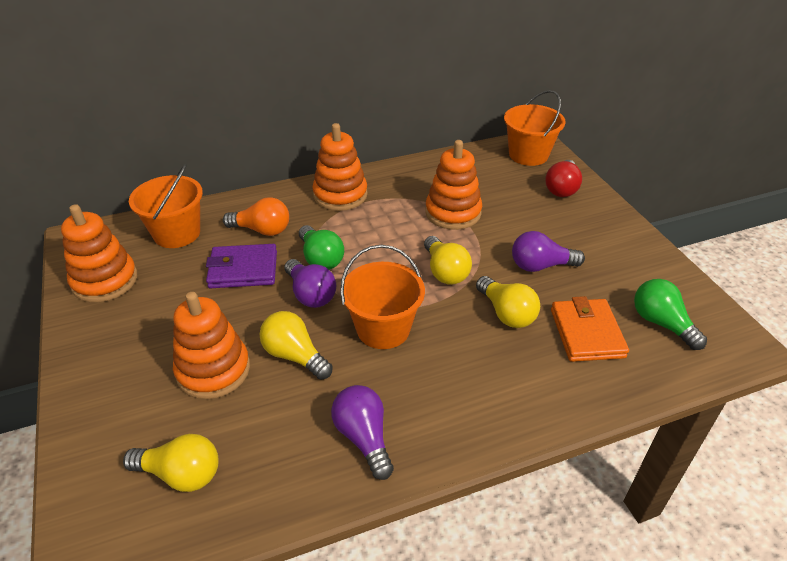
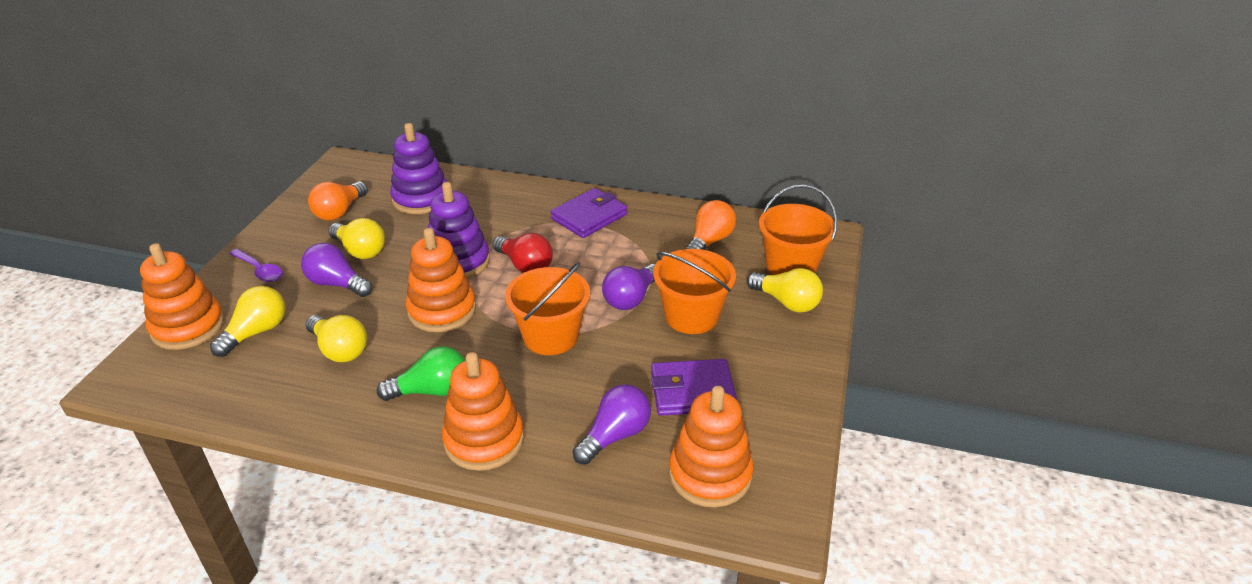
green light bulb: [299,225,344,270] [634,279,707,350] = 2 -> [377,347,465,401] = 1
orange light bulb: [223,197,289,236] = 1 -> [308,181,368,221] [685,200,736,250] = 2
orange wallet: [551,296,629,362] = 1 -> none = 0
purple spoon: none = 0 -> [229,249,283,282] = 1
purple stacking toy: none = 0 -> [390,123,447,214] [428,182,490,279] = 2
purple wallet: [206,244,277,288] = 1 -> [551,188,627,238] [651,359,737,416] = 2

